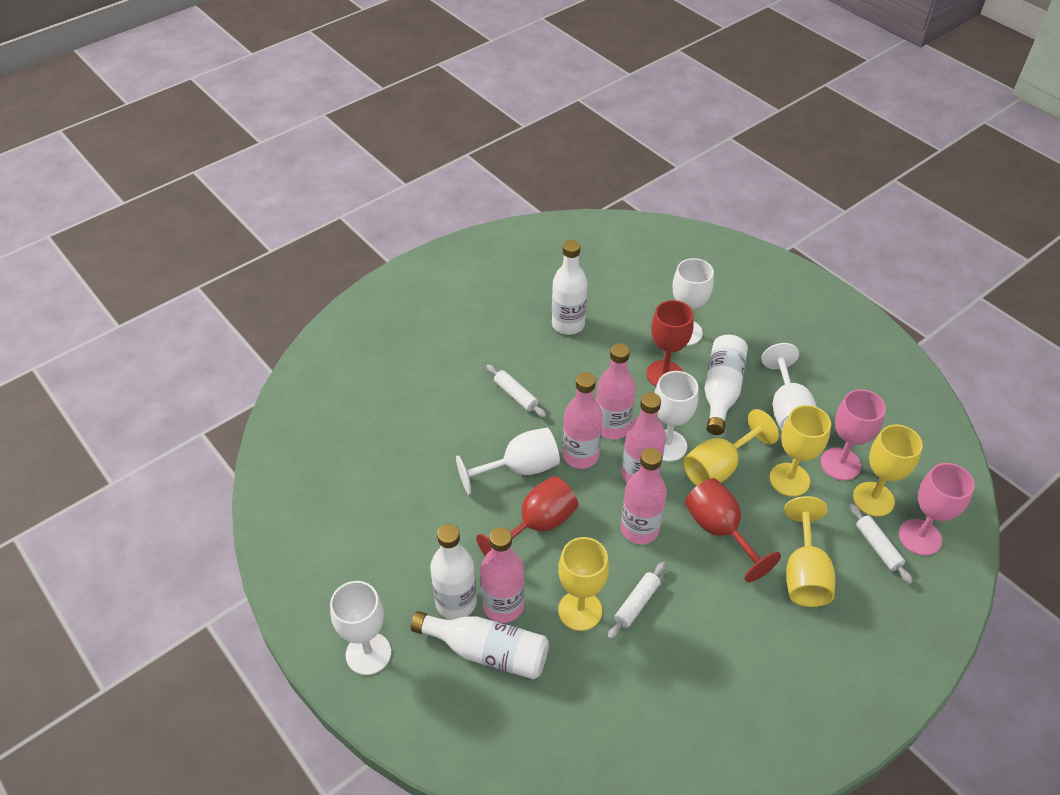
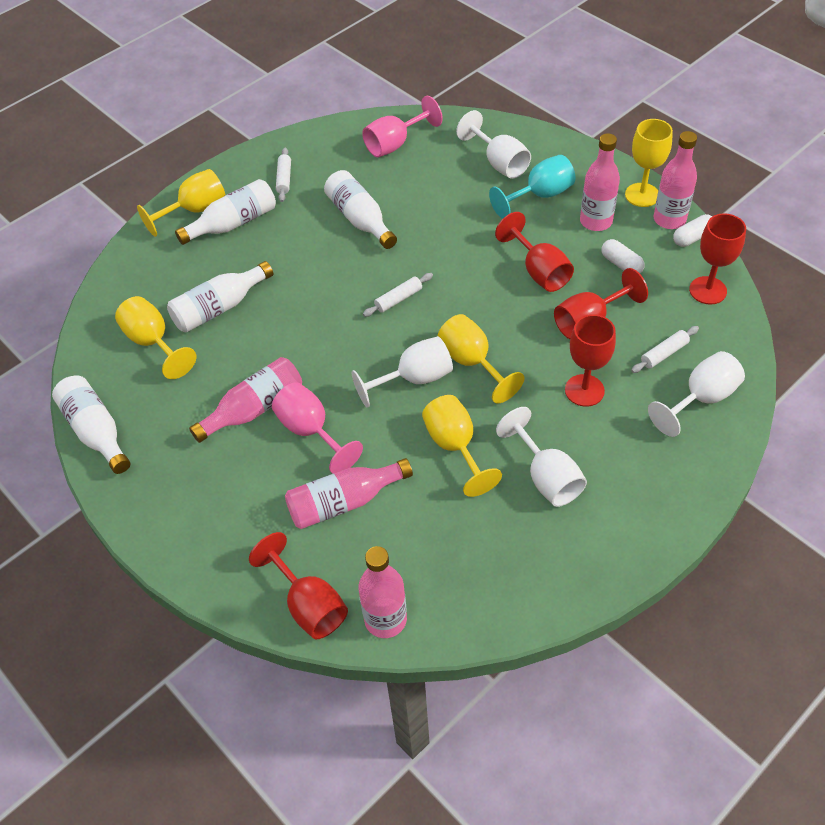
red goblet: [476,476,578,556] [646,300,694,386] [685,478,781,582] = 3 -> [249,532,348,639] [495,212,574,292] [554,268,648,339] [565,314,616,407] [689,213,746,305] = 5
turquoise goblet: none = 0 -> [489,155,576,219] = 1
white capsule: none = 0 -> [601,239,645,273] [673,214,712,247] = 2
white goblet: [330,581,391,675] [456,428,560,495] [654,371,699,462] [673,258,714,346] [762,343,817,431] = 5 -> [352,336,453,408] [456,110,531,179] [496,407,587,507] [648,351,745,437] = 4

